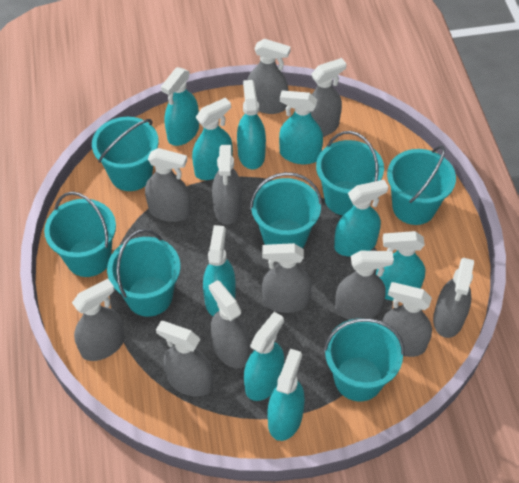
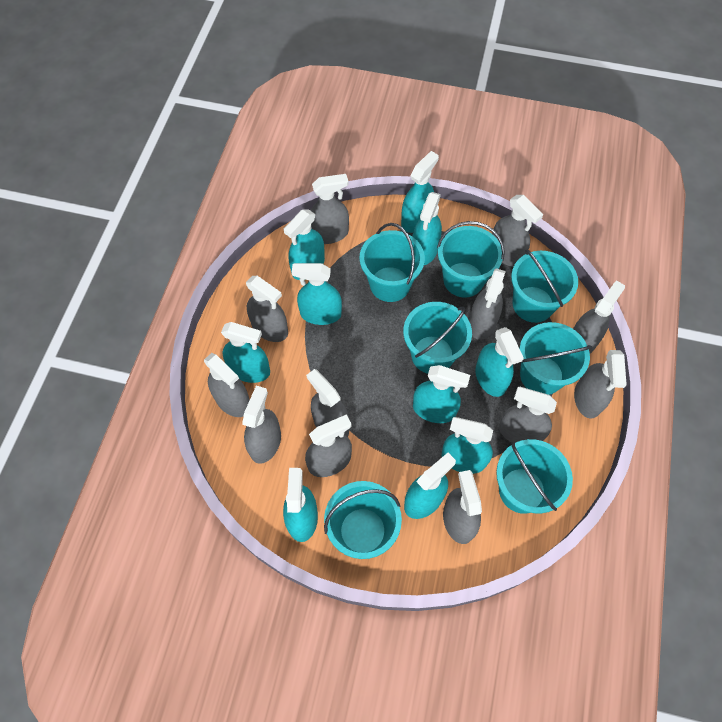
grey spray bottle: [72,279,125,361] [145,148,191,222] [156,321,213,396] [209,280,250,369] [212,145,242,225] [248,39,291,114] [262,243,311,313] [310,58,347,137] [335,251,394,320] [382,282,432,357] [433,258,474,338] = 11 -> [204,353,250,417] [242,386,281,464] [246,276,288,342] [305,414,352,477] [306,369,349,437] [310,174,349,244] [443,470,482,544] [469,268,506,340] [492,195,543,267] [499,387,557,443] [573,280,625,354] [574,350,627,419] = 12
turquoise spray bottle: [161,67,199,146] [192,97,233,180] [203,225,236,316] [237,80,266,170] [244,312,284,401] [267,349,305,441] [279,91,323,164] [334,180,388,256] [376,231,426,301] = 9 -> [221,322,270,383] [283,468,318,542] [284,209,325,280] [292,263,342,325] [401,151,439,233] [404,453,456,519] [412,192,442,265] [413,365,470,423] [442,417,493,474] [475,327,524,397] = 10

